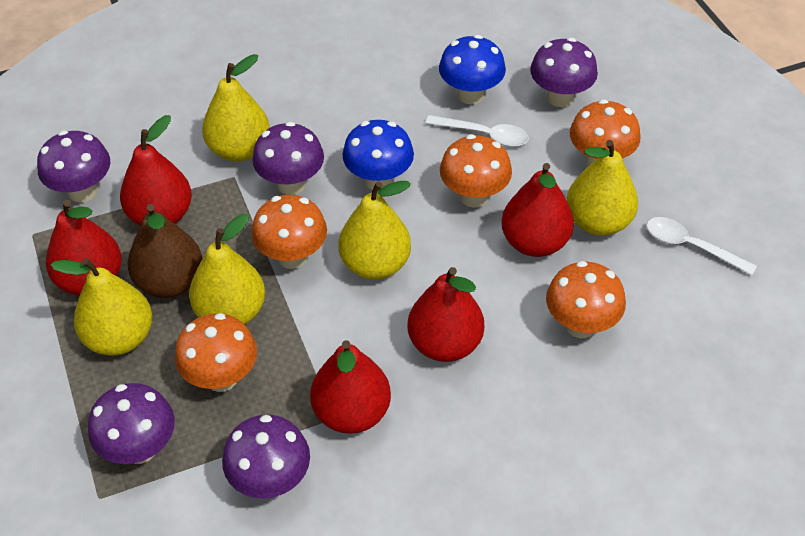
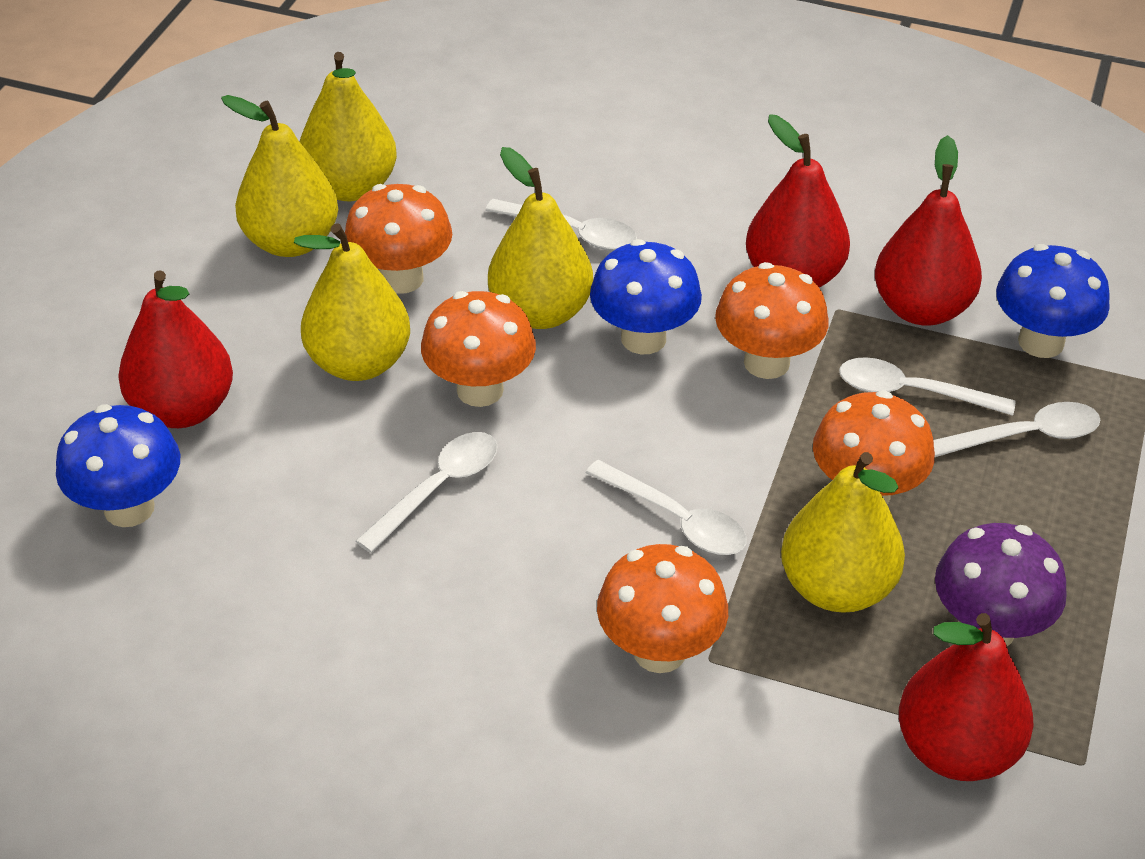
blue mushroom: [342,120,414,190] [439,35,506,104] = 2 -> [56,404,180,527] [590,239,702,354] [996,244,1110,358] = 3
brown pear: [128,204,202,298] = 1 -> none = 0
purple mushroom: [37,130,110,203] [88,383,175,464] [222,415,310,498] [252,122,324,195] [530,38,598,107] = 5 -> [935,523,1067,646] = 1
red pear: [46,200,122,296] [120,115,192,226] [310,340,391,434] [408,267,484,362] [501,163,574,257] = 5 -> [118,270,233,428] [746,114,850,287] [875,135,982,326] [899,613,1034,781] = 4
white spoon: [425,115,529,147] [646,217,757,275] = 2 -> [356,432,498,553] [485,199,637,251] [586,460,747,555] [839,357,1016,416] [934,402,1100,457] = 5

